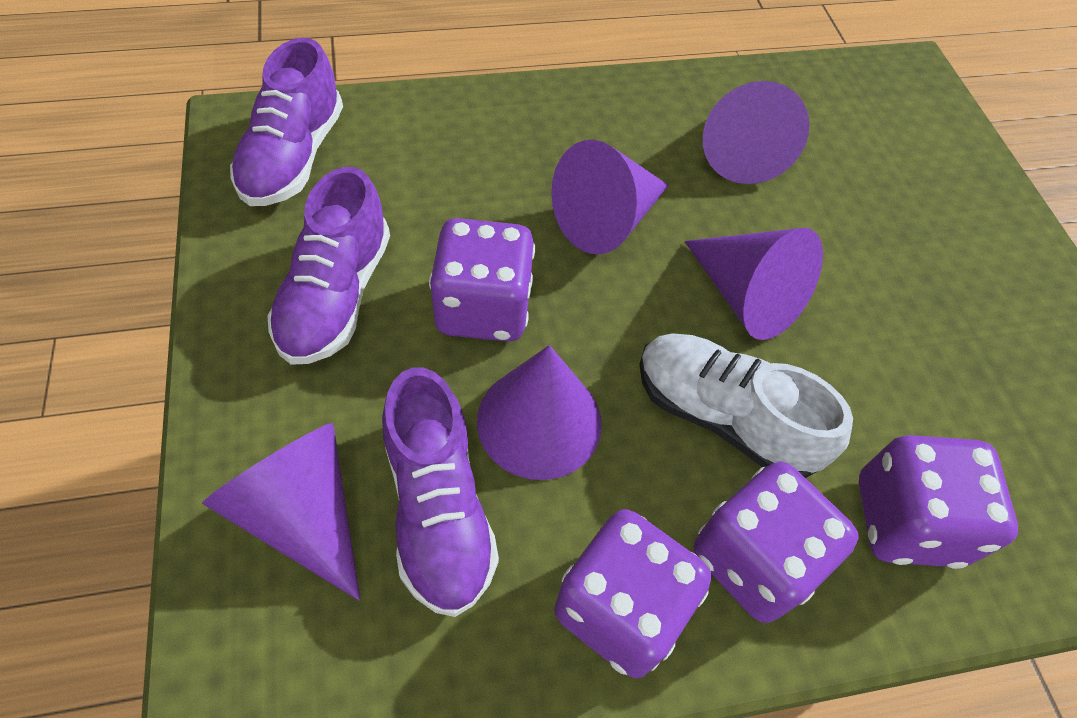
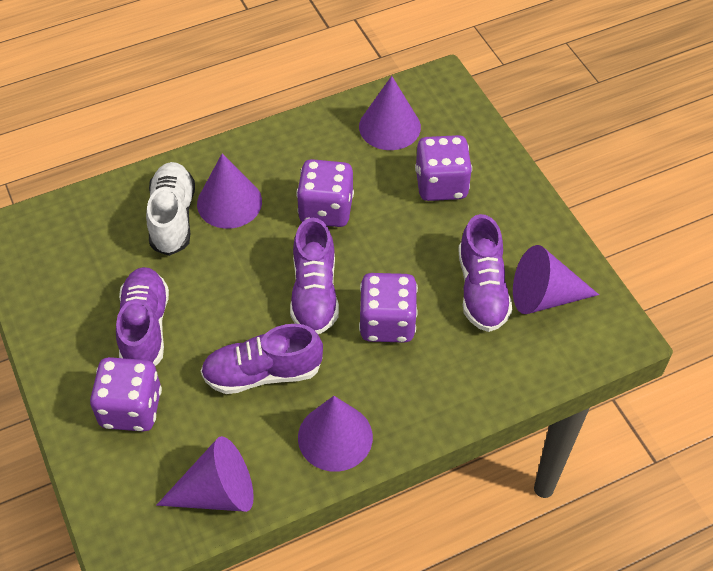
purple shoe: [230,38,343,206] [267,167,390,365] [382,367,499,617] = 3 -> [116,267,169,366] [201,324,323,394] [290,218,339,334] [458,214,512,332] = 4

